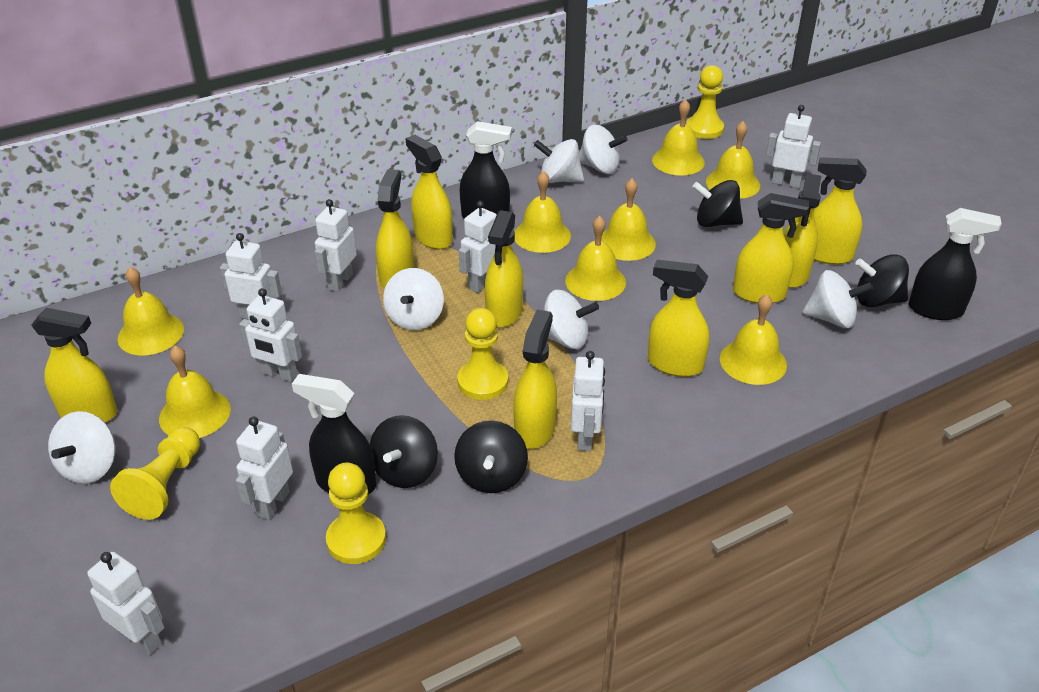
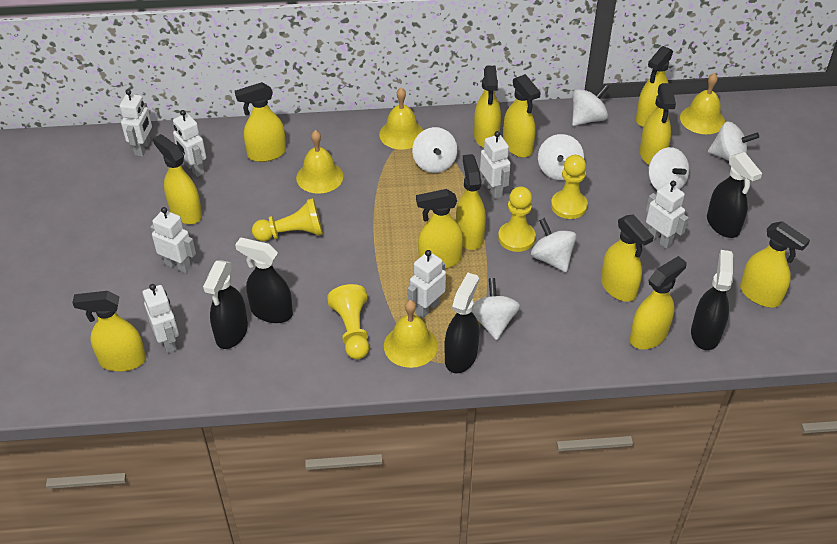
black spinning top: [370,415,438,488] [454,420,528,493] [692,180,743,227] [855,254,909,307] = 4 -> none = 0
black spray bottle: [292,374,376,495] [460,121,512,219] [909,208,1002,320] = 3 -> [203,260,248,349] [235,237,293,323] [444,273,479,373] [691,250,733,350] [707,152,762,238] = 5
white robot: [87,552,165,655] [220,233,282,319] [236,417,293,520] [239,288,302,382] [315,199,357,292] [459,201,497,293] [571,351,605,451] [766,105,821,188] = 8 -> [120,89,152,156] [143,284,179,353] [150,207,196,273] [173,110,206,177] [408,250,446,318] [480,131,510,199] [646,181,689,249] = 7
white spinning top: [48,411,115,484] [383,268,444,330] [534,139,584,183] [544,290,599,349] [579,125,627,174] [802,270,873,328] = 6 -> [412,127,457,173] [472,278,520,340] [531,218,577,273] [538,134,584,180] [572,84,609,126] [648,147,689,190] [708,121,759,161] = 7
yellow bell: [117,267,184,355] [159,346,231,438] [514,171,571,253] [565,216,626,301] [601,179,656,261] [652,99,705,176] [706,121,760,199] [720,294,787,385] = 8 -> [296,130,343,194] [379,88,423,150] [384,300,438,368] [680,73,725,134] = 4
yellow spray bottle: [31,308,117,423] [376,169,414,289] [405,135,453,249] [485,210,523,328] [513,309,557,449] [648,260,709,377] [733,193,809,303] [784,174,821,288] [814,157,867,264] = 9 -> [72,291,146,372] [153,134,202,224] [235,82,286,162] [416,189,463,269] [456,154,486,250] [474,66,501,148] [503,74,541,158] [601,214,654,302] [630,256,687,349] [636,46,673,127] [640,83,676,165] [740,221,810,307] = 12

